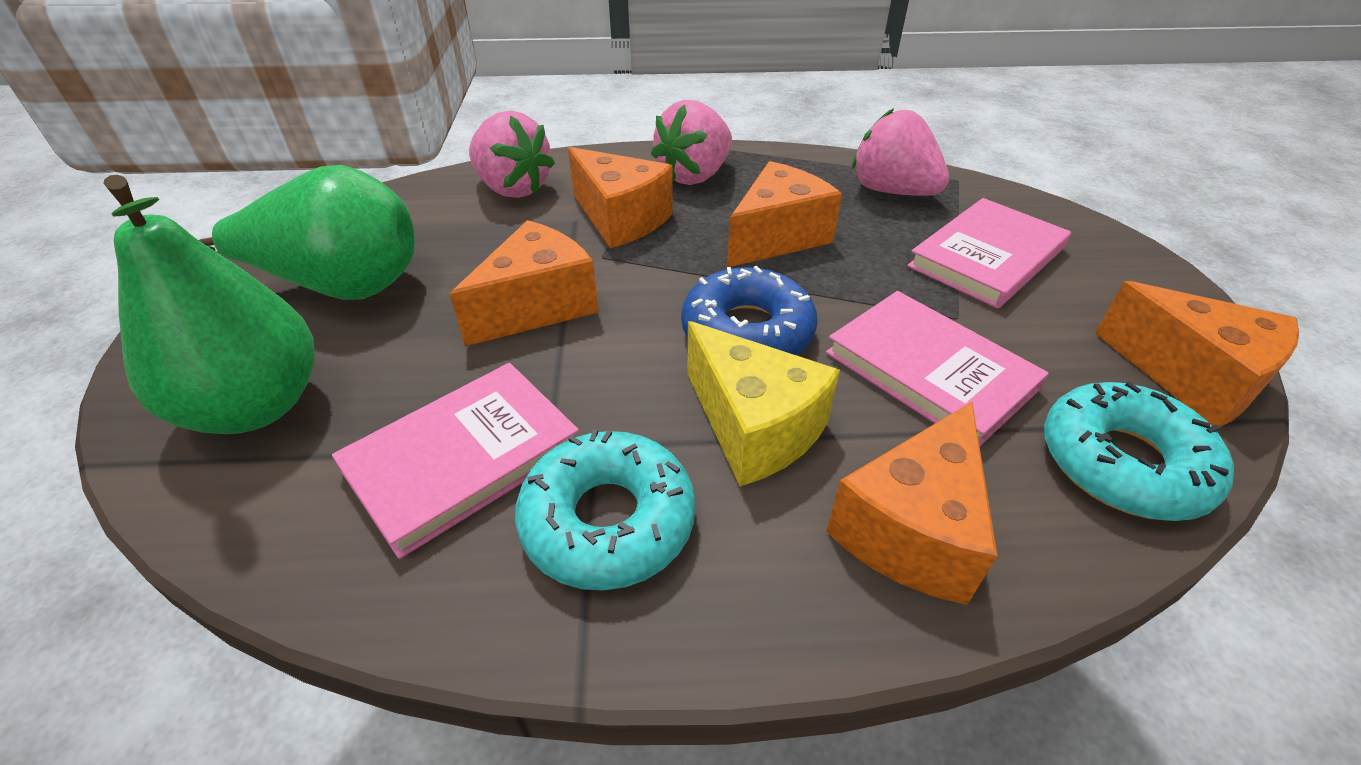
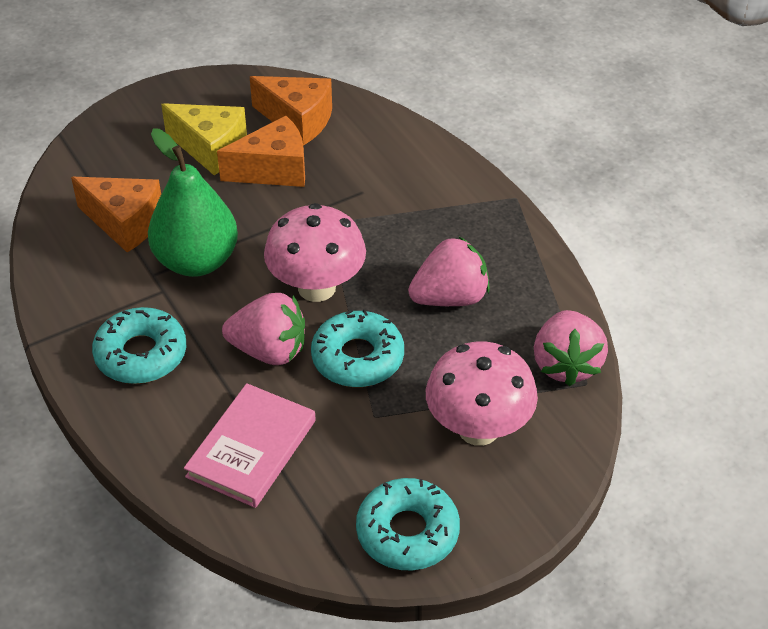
blue donut: [681,266,818,355] = 1 -> none = 0
green pear: [103,175,314,434] [199,165,415,300] = 2 -> [148,128,238,277] = 1
orange cheese: [450,220,599,346] [568,147,673,248] [727,161,842,267] [826,402,997,605] [1095,281,1299,427] = 5 -> [71,177,161,253] [217,116,305,187] [250,76,332,146] = 3
pink book: [332,363,579,559] [826,291,1049,446] [907,198,1071,309] = 3 -> [184,383,316,508] = 1
pink mushroom: none = 0 -> [264,203,366,302] [426,341,538,446] = 2
turquoise donut: [515,429,695,591] [1044,382,1234,521] = 2 -> [92,307,186,384] [311,309,404,387] [356,478,460,571] = 3

